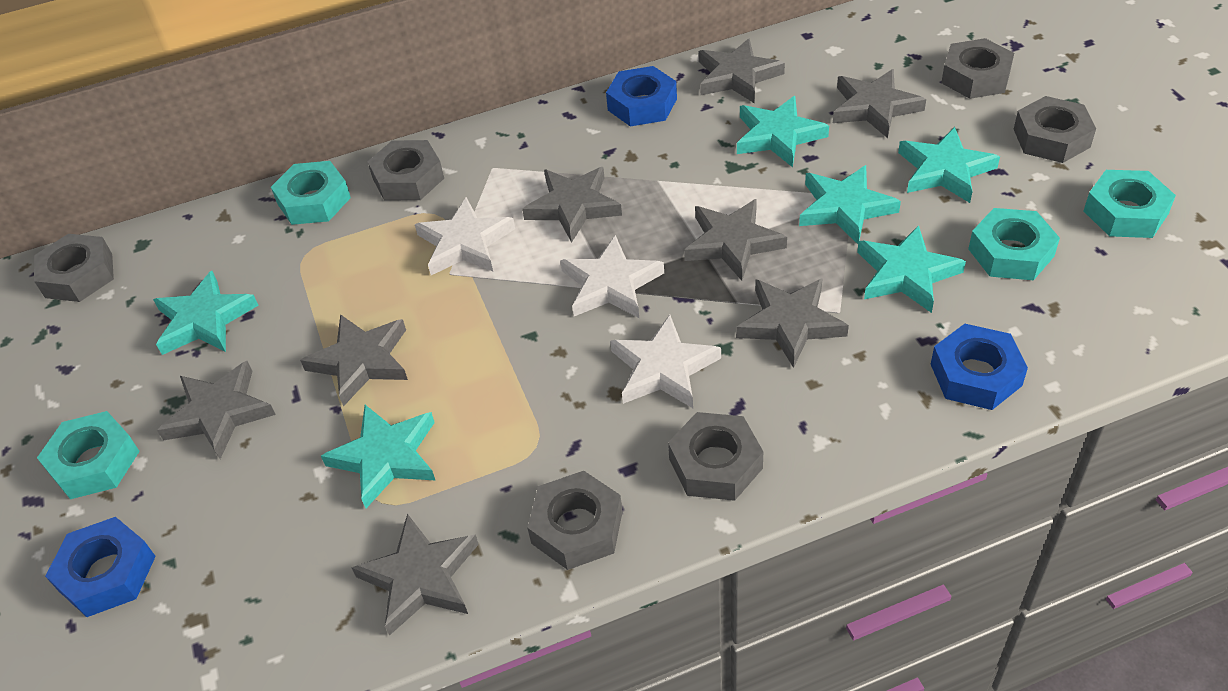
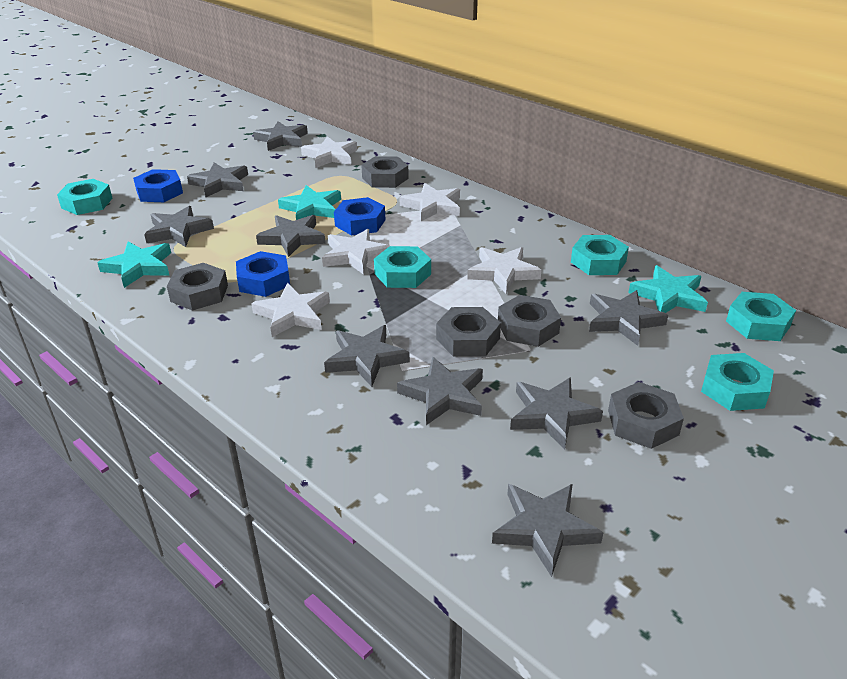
grey nut: [34,234,114,302] [367,140,444,200] [527,471,623,570] [668,412,763,501] [941,38,1014,99] [1014,96,1096,163] = 6 -> [167,263,228,311] [361,156,409,188] [436,307,501,356] [498,295,561,347] [608,382,684,449] = 5
grey star: [157,361,276,459] [300,314,408,407] [351,514,479,636] [522,167,622,243] [684,199,787,281] [699,38,785,104] [736,278,849,368] [833,69,926,138] = 8 -> [144,206,214,247] [187,162,248,197] [253,121,308,151] [256,215,326,257] [324,325,410,387] [397,357,483,425] [492,484,603,577] [510,377,603,449] [589,290,668,346] = 9
turquoise nut: [37,411,140,499] [271,161,351,225] [968,208,1060,280] [1084,170,1176,238] = 4 -> [57,179,112,215] [374,246,431,288] [571,235,629,275] [701,353,774,411] [726,292,796,341] = 5
turquoise star: [153,271,259,355] [321,405,435,508] [737,96,829,167] [799,165,901,244] [857,225,966,313] [898,127,1000,203] = 6 -> [97,242,171,288] [278,185,341,220] [628,265,708,313] = 3
white star: [415,197,515,275] [560,235,664,318] [610,315,721,408] = 3 -> [251,283,330,337] [301,136,357,168] [322,229,389,275] [399,183,460,221] [467,247,542,294] = 5

